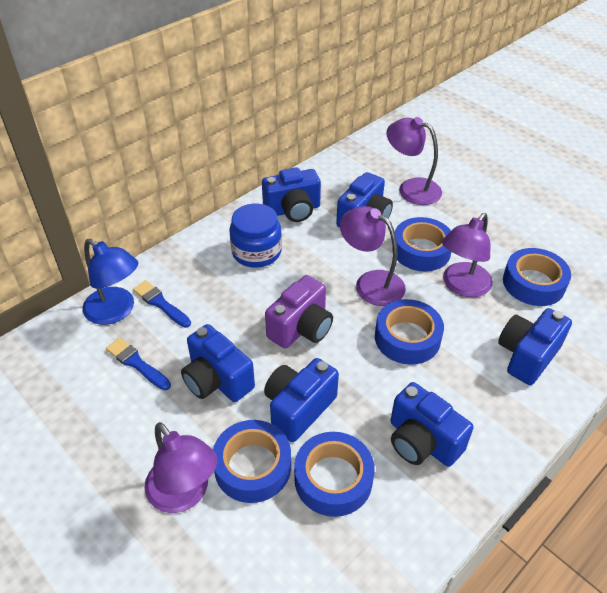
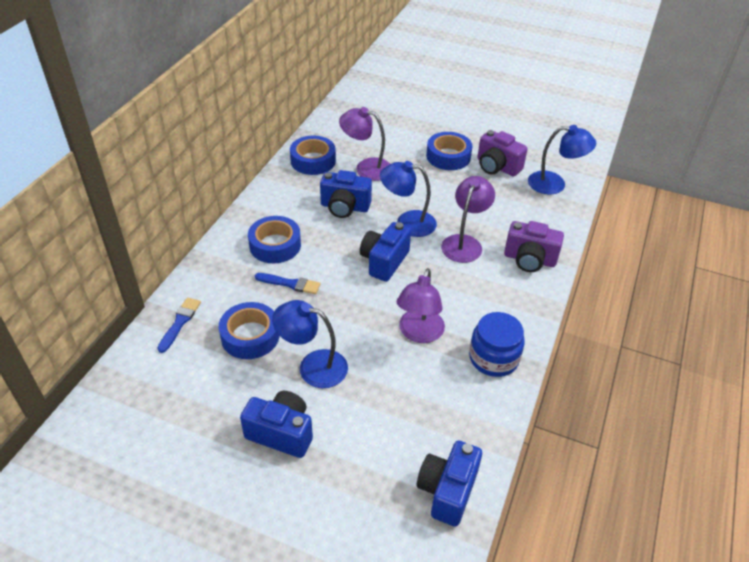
blue camera: [181,324,255,402] [262,167,321,222] [264,358,339,442] [336,172,393,228] [391,382,474,467] [498,308,572,385] = 6 -> [240,391,313,458] [320,170,372,218] [360,222,411,282] [417,441,482,527] = 4
blue lamp: [82,239,139,325] = 1 -> [272,300,348,388] [380,161,437,237] [528,125,596,195] = 3
blue tape: [213,420,291,503] [294,432,375,517] [375,299,444,365] [392,217,451,271] [503,248,571,306] = 5 -> [219,302,279,359] [248,216,301,263] [290,135,336,175] [426,132,473,170] = 4
purple camera: [265,275,333,349] = 1 -> [477,130,528,177] [504,221,564,272] = 2
purple lamp: [144,422,218,513] [340,206,406,306] [386,117,442,205] [442,213,493,297] = 4 -> [339,107,390,181] [397,268,445,343] [441,176,495,263] = 3

